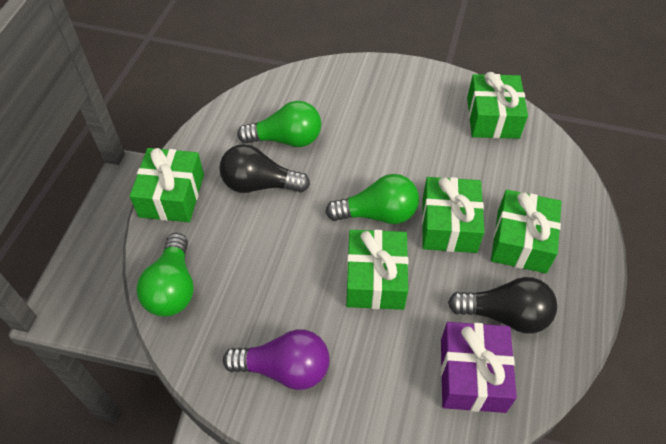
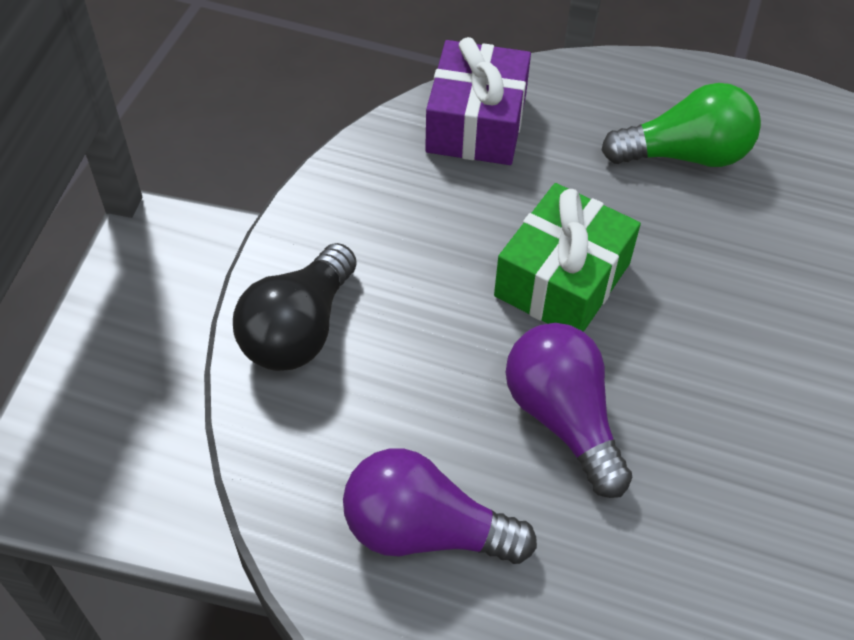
black light bulb: [219,144,310,193] [448,277,557,333] = 2 -> [233,243,357,371] = 1
green gift: [130,148,204,222] [346,230,408,310] [422,177,484,253] [467,72,528,139] [491,190,562,273] = 5 -> [494,183,641,332] = 1
green light bulb: [136,233,194,316] [237,101,321,147] [325,174,419,224] = 3 -> [601,83,761,167] = 1
purple light bulb: [223,329,330,390] = 1 -> [343,448,537,564] [506,323,632,498] = 2

